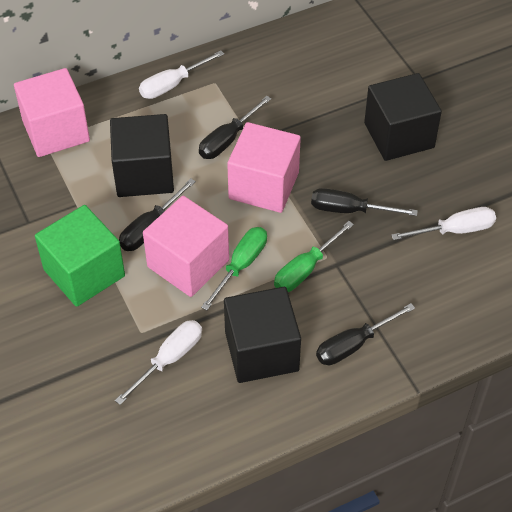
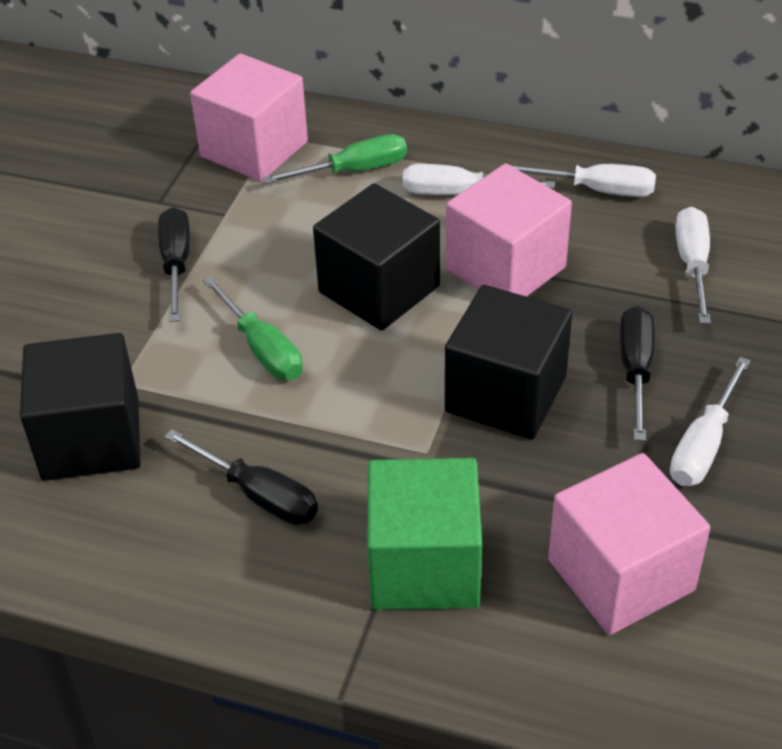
black screwdriver: [119,178,196,251] [199,96,271,159] [311,188,418,216] [316,303,415,365] = 4 -> [158,207,190,322] [165,429,318,525] [620,306,655,441] = 3
white screwdriver: [115,320,202,405] [139,50,224,99] [391,207,496,240] = 3 -> [403,164,555,195] [510,164,656,197] [670,357,750,486] [675,207,711,324] = 4

